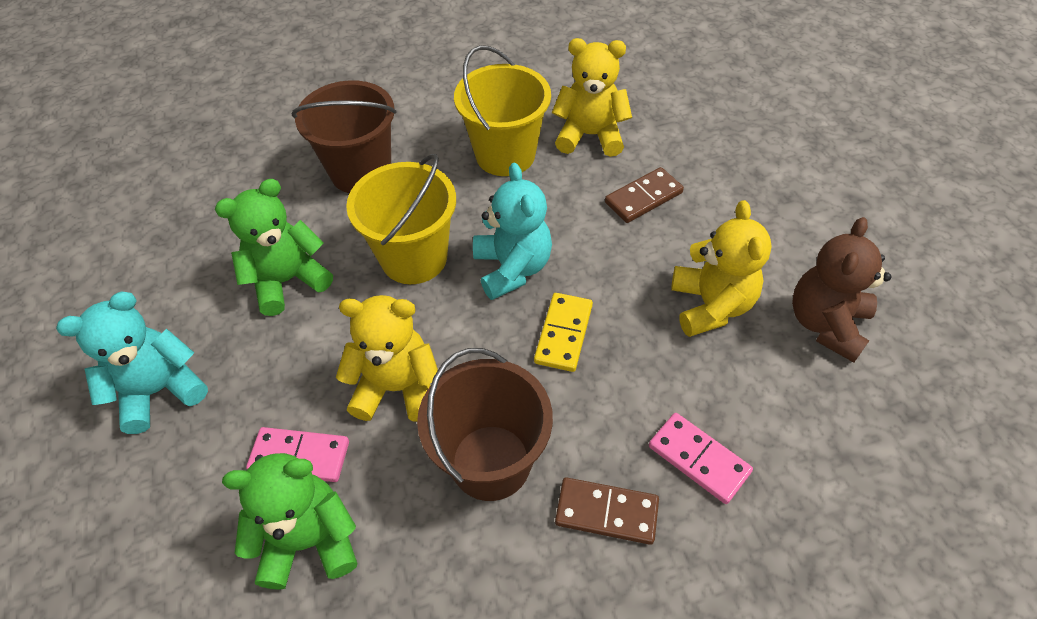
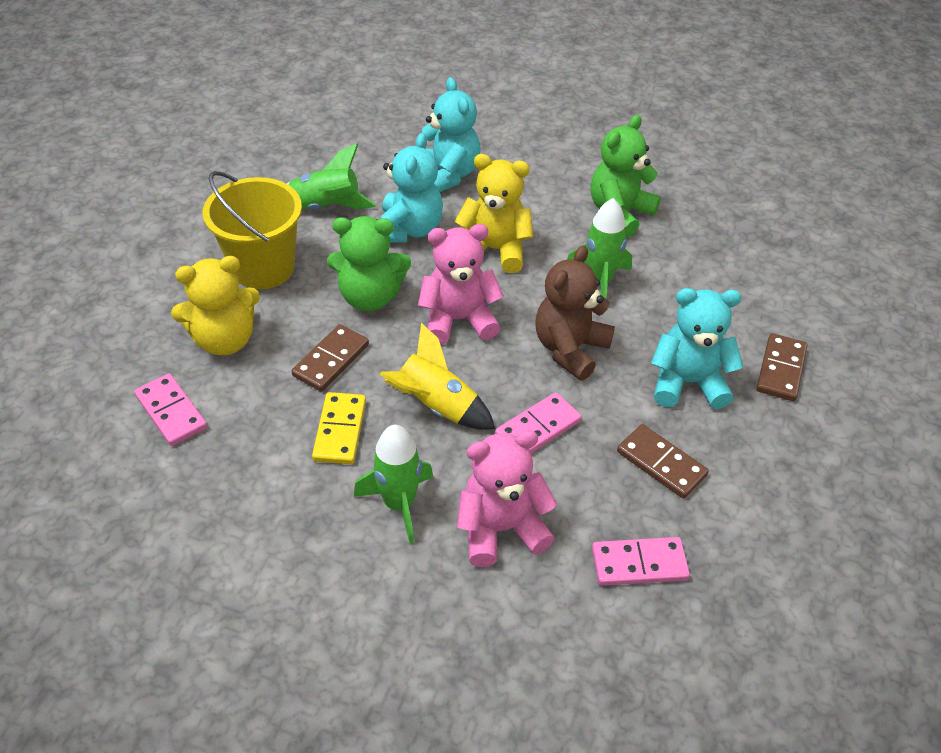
brown bucket: [292,80,397,193] [417,348,553,501] = 2 -> none = 0
brown domino: [555,477,659,545] [605,167,684,223] = 2 -> [291,324,369,391] [617,424,709,499] [756,333,808,401] = 3
green rocket: none = 0 -> [287,143,376,209] [354,425,433,544] [567,198,632,299] = 3
pink domino: [246,427,349,482] [649,413,753,504] = 2 -> [134,373,207,446] [495,392,582,453] [592,537,690,586] = 3
pink teddy bear: none = 0 -> [418,224,504,345] [457,430,557,567] = 2
turquoise teddy bear: [56,292,208,434] [473,163,552,300] = 2 -> [381,133,443,243] [422,77,480,192] [651,288,743,409] = 3
yellow bucket: [346,154,456,284] [454,45,551,176] = 2 -> [202,171,302,289] = 1
yellow rocket: none = 0 -> [379,323,495,430] = 1
yellow teddy bear: [336,295,438,422] [552,38,632,157] [671,200,772,337] = 3 -> [171,256,260,356] [454,154,533,273] = 2

